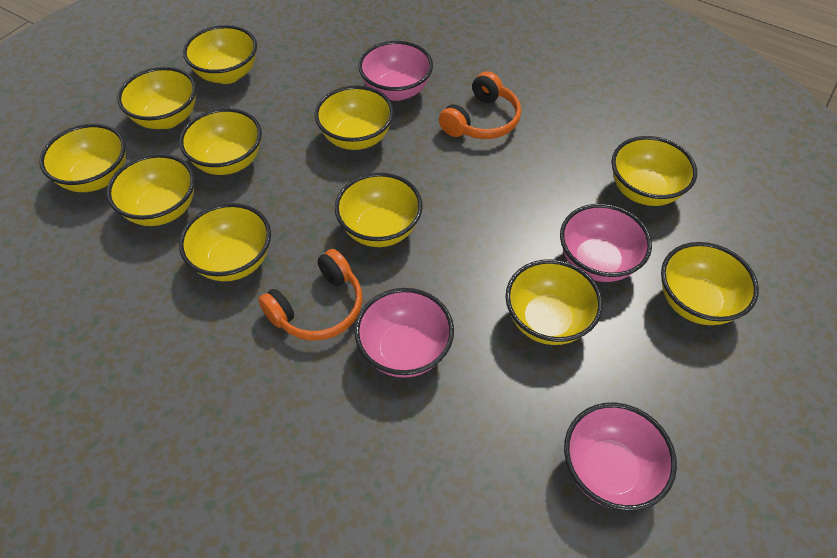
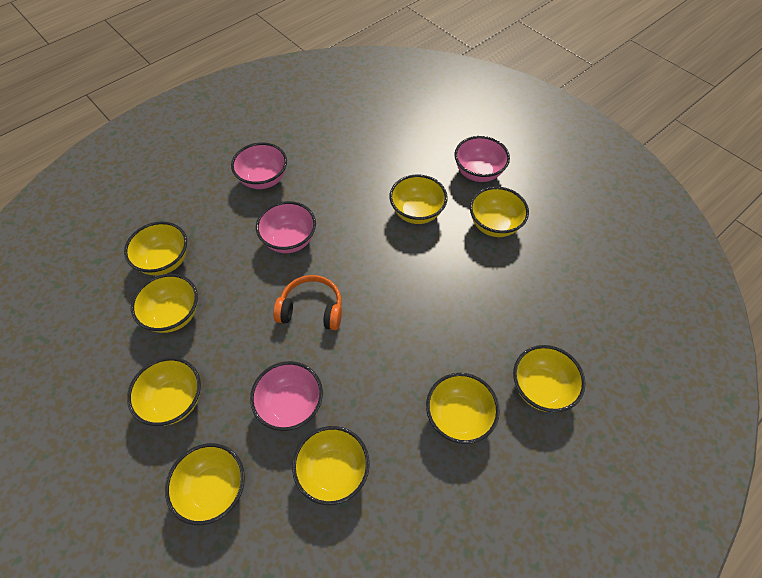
orange headphones: [258,249,363,341] [439,71,521,139] = 2 -> [273,275,342,330] = 1
yellow bowl: [39,124,126,192] [107,154,195,226] [117,67,196,129] [179,108,262,175] [179,203,271,281] [183,25,257,84] [315,86,394,150] [335,173,423,247] [505,259,603,345] [612,136,697,206] [661,242,759,325] = 11 -> [124,221,187,276] [127,357,201,426] [131,274,198,333] [165,443,245,525] [292,426,369,505] [390,175,448,224] [426,373,500,444] [470,186,529,237] [513,345,585,412] = 9

